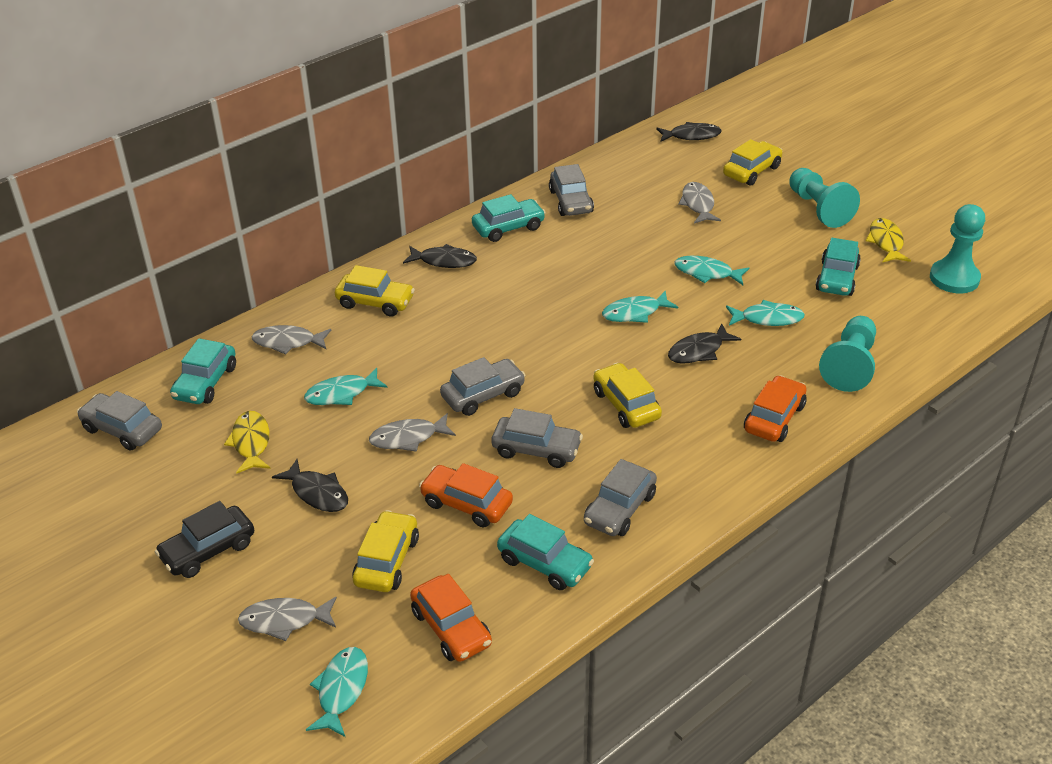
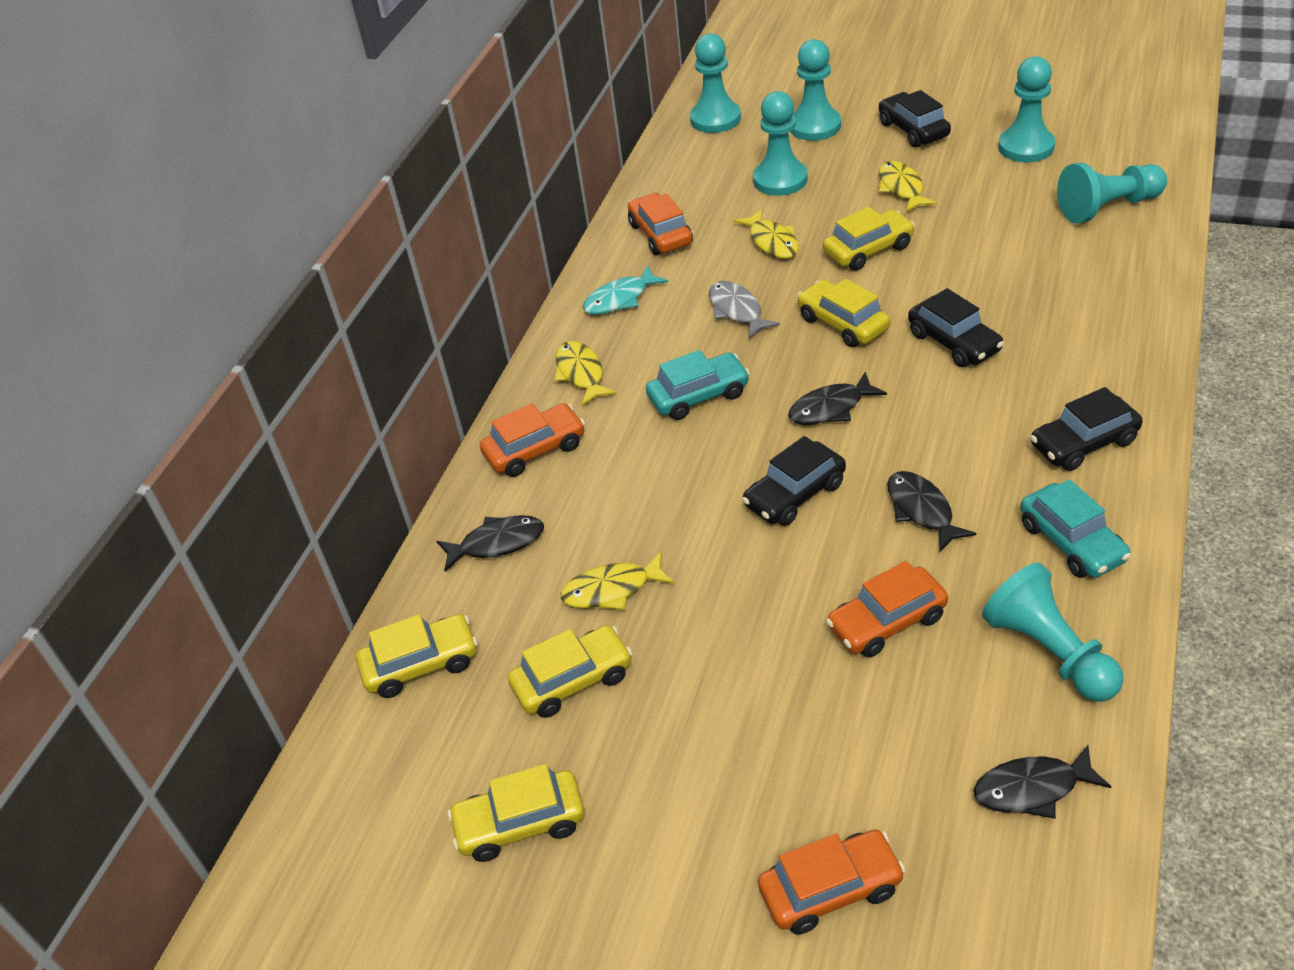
black car: [155,501,254,578] = 1 -> [742,436,846,526] [879,90,951,147] [908,288,1004,367] [1030,387,1143,471] = 4
grey car: [77,391,162,451] [440,357,526,416] [492,408,583,468] [549,164,594,216] [584,459,657,536] = 5 -> none = 0
grey fish: [238,596,337,641] [252,325,331,355] [369,413,456,452] [678,182,721,224] = 4 -> [709,281,780,339] = 1
orange car: [410,574,492,662] [419,463,513,527] [744,375,807,442] = 3 -> [480,403,585,477] [628,193,693,255] [758,830,906,935] [826,561,948,658] = 4
turquoise car: [170,338,236,404] [472,194,546,242] [497,514,594,590] [815,238,861,296] = 4 -> [646,350,750,420] [1020,479,1131,578] = 2
turquoise fish: [304,368,388,405] [306,647,368,737] [602,290,678,323] [674,256,749,285] [726,300,805,326] = 5 -> [583,265,668,315] = 1
turquoise pawn: [789,168,860,228] [819,316,876,392] [930,204,985,293] = 3 -> [690,34,741,133] [753,91,808,196] [790,39,841,141] [982,563,1124,702] [998,56,1055,162] [1057,163,1167,224] = 6
yellow car: [335,265,415,317] [352,510,419,592] [593,363,662,428] [723,139,782,186] = 4 -> [356,614,478,698] [448,764,585,862] [508,625,632,718] [797,279,890,347] [823,207,915,271] = 5
yellow fish: [224,411,270,474] [866,218,911,263] = 2 -> [554,341,617,406] [560,552,675,610] [733,209,799,259] [879,161,937,212] = 4

